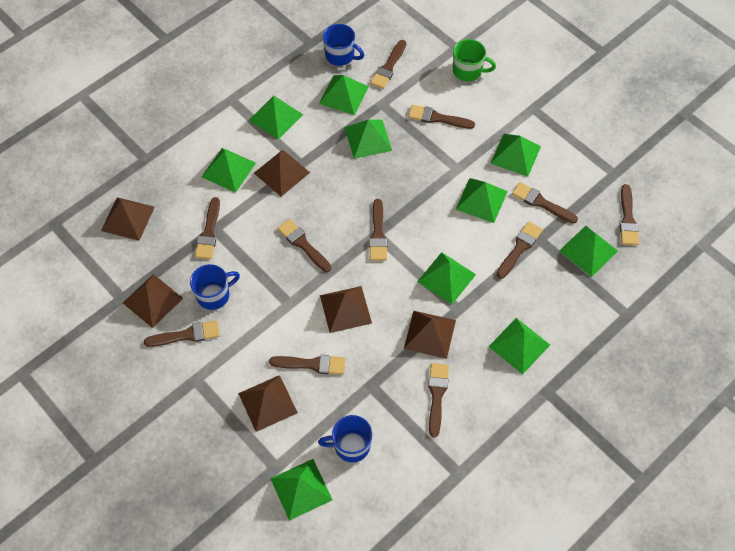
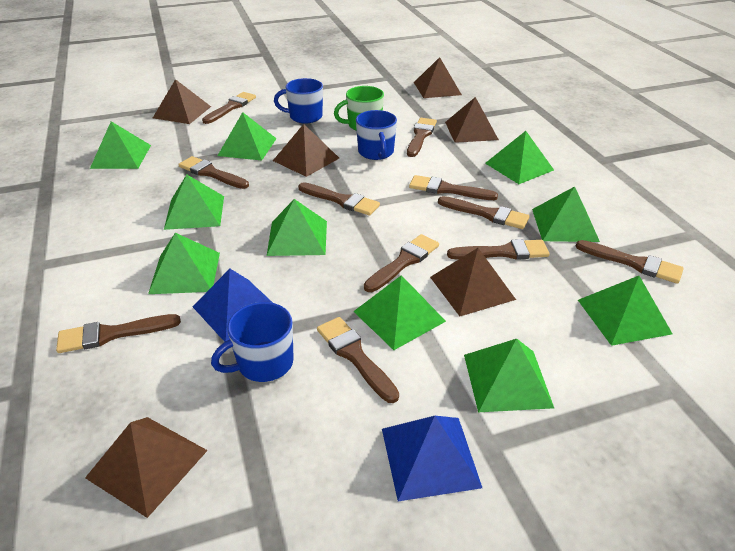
blue pyramid: none = 0 -> [193,269,273,342] [382,416,482,501] = 2

